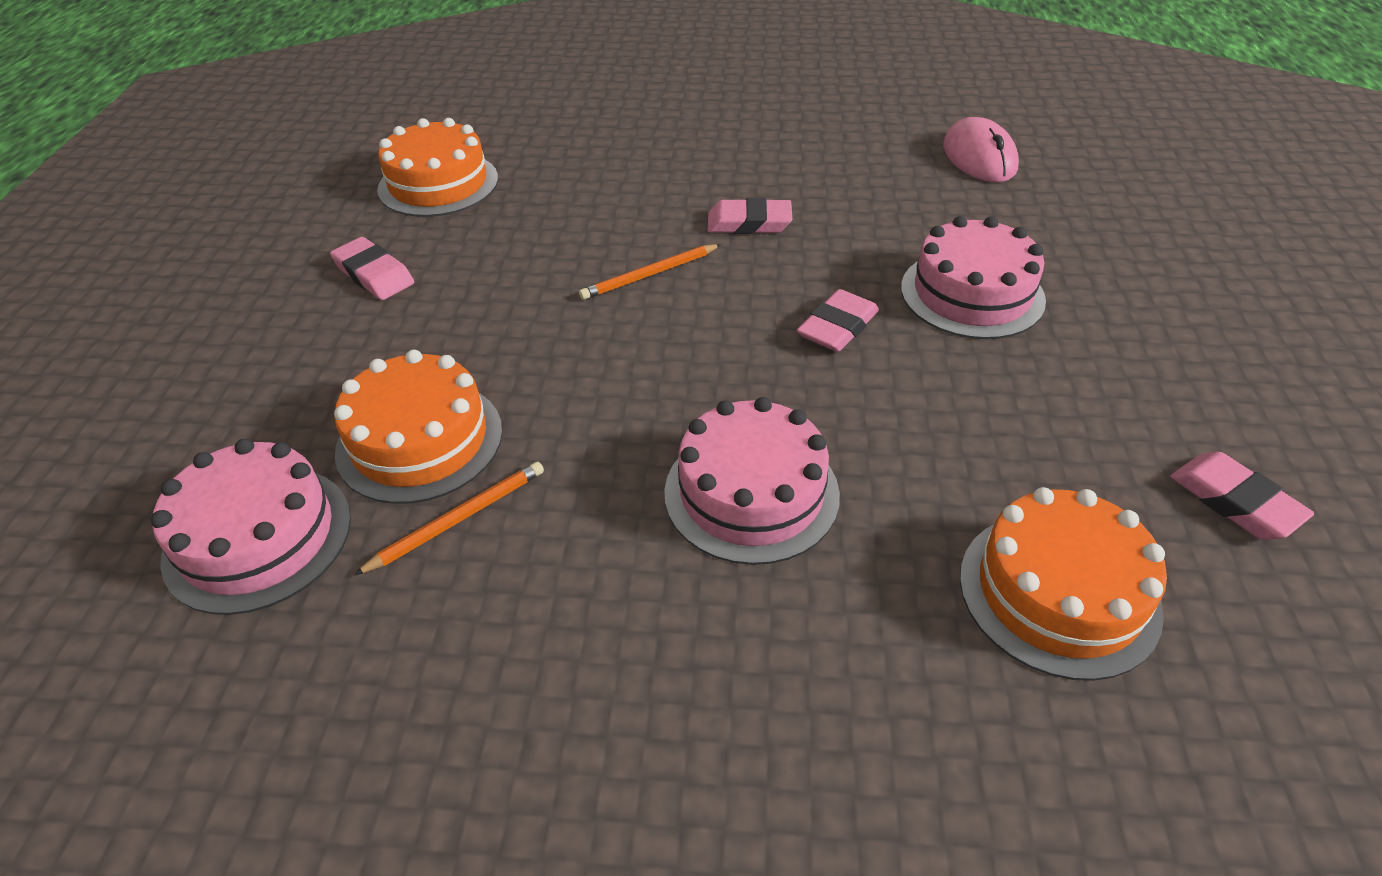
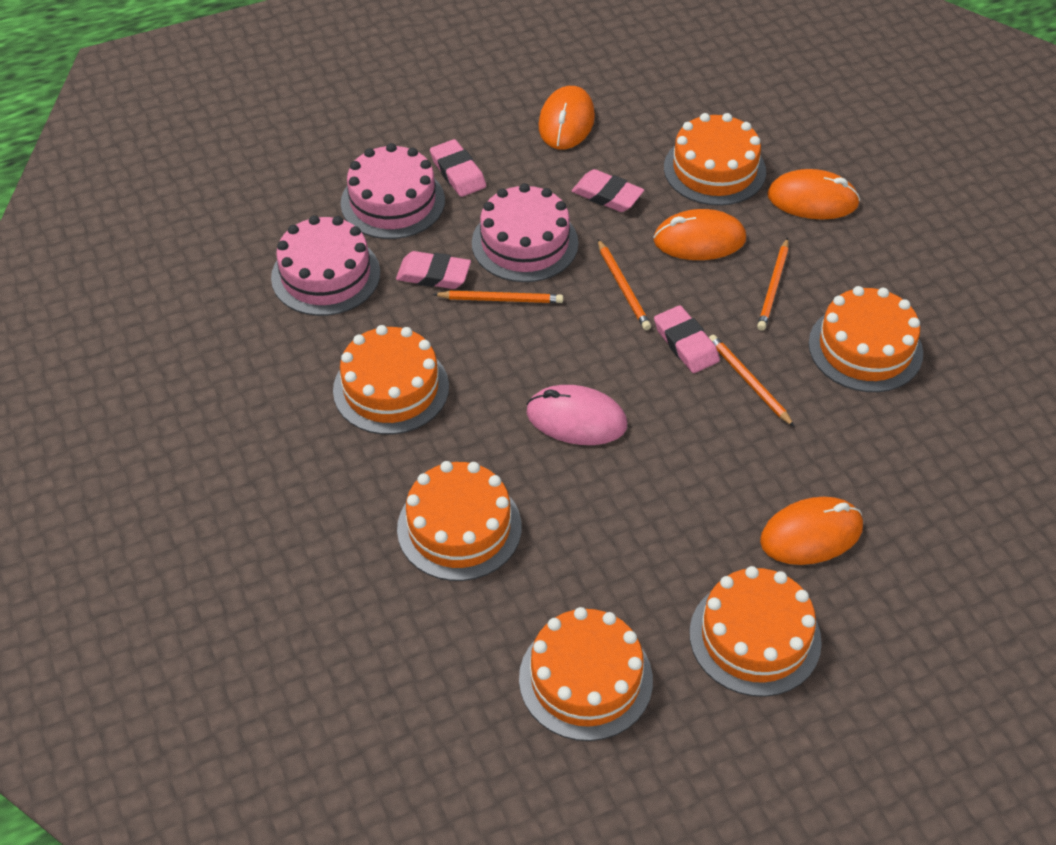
orange cake: [334,350,502,504] [377,118,498,217] [960,487,1167,681] = 3 -> [333,325,449,435] [397,461,522,581] [519,607,653,741] [664,113,766,206] [689,566,822,697] [809,286,923,392] = 6
orange mouse: none = 0 -> [538,86,595,149] [653,209,746,260] [760,497,863,565] [767,169,860,219] = 4
orange pencil: [354,462,544,575] [579,244,721,300] = 2 -> [433,291,563,303] [598,239,651,330] [709,334,795,427] [757,238,788,331] = 4

